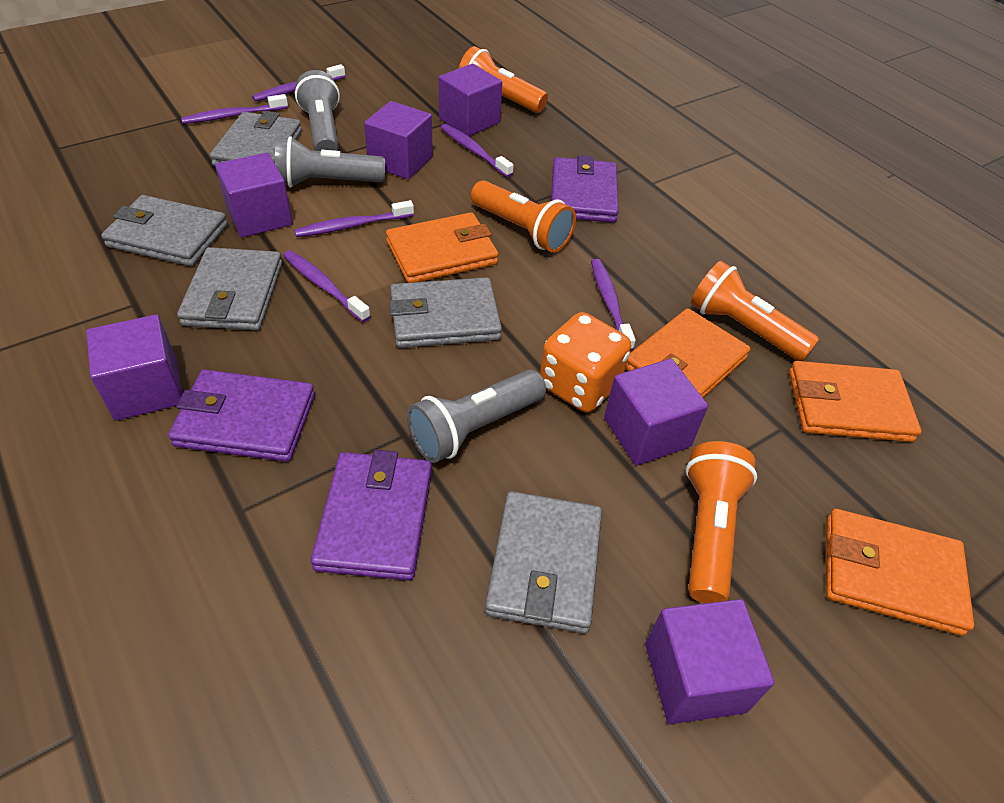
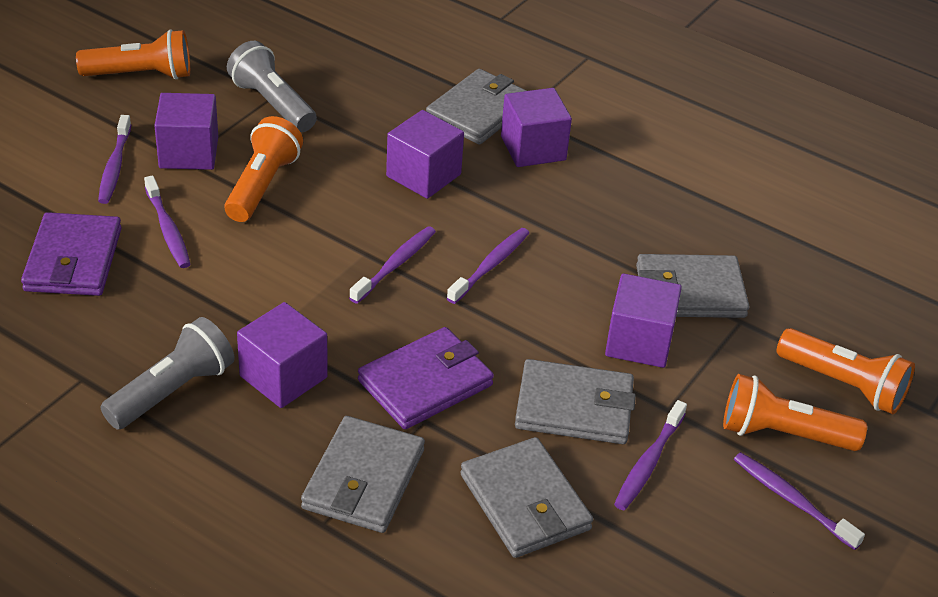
grey flashlight: [275,136,385,188] [295,70,340,151] [407,370,546,463] = 3 -> [100,317,235,430] [227,41,317,132] = 2
orange dice: [540,312,631,412] = 1 -> none = 0
orange wallet: [386,212,499,283] [625,308,751,398] [789,361,921,442] [826,509,974,636] = 4 -> none = 0
purple cube: [86,315,183,421] [215,152,293,237] [364,101,433,179] [439,64,502,136] [604,359,708,466] [645,599,774,724] = 6 -> [154,93,218,170] [237,302,328,408] [386,110,464,199] [501,88,572,167] [605,273,682,368] = 5
purple wallet: [168,369,315,462] [311,450,432,581] [551,155,619,223] = 3 -> [21,212,122,296] [358,327,494,429] = 2

